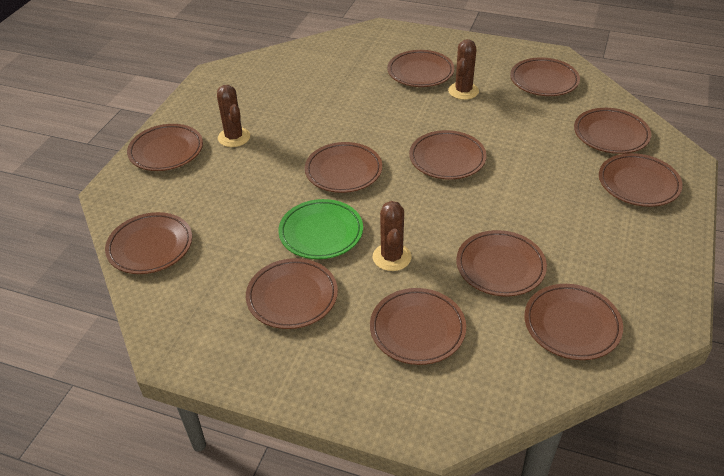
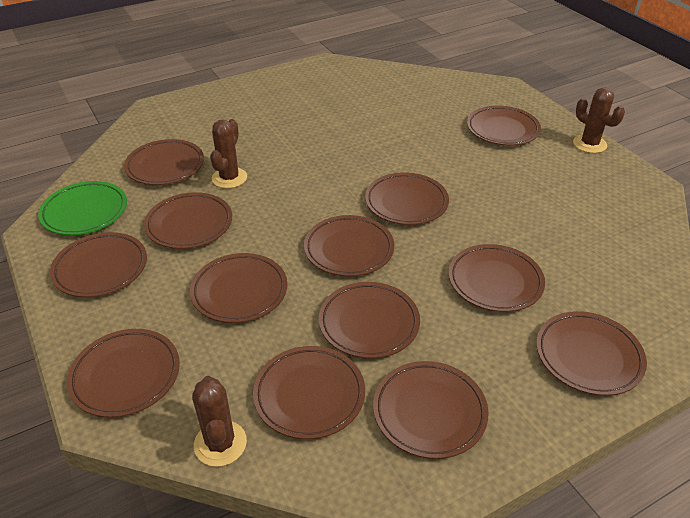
brown plate: [105,212,192,274] [127,124,203,171] [246,258,338,329] [305,142,382,193] [370,288,466,365] [387,50,454,87] [409,130,487,180] [456,230,547,296] [510,57,580,96] [524,284,623,360] [574,108,651,154] [599,153,683,207] = 12 -> [50,232,147,298] [67,329,180,418] [124,139,204,185] [144,192,232,249] [190,253,287,323] [253,346,365,439] [304,215,394,277] [319,282,420,359] [365,172,449,225] [373,361,489,459] [448,244,545,312] [467,106,541,146] [536,311,647,396] = 13

